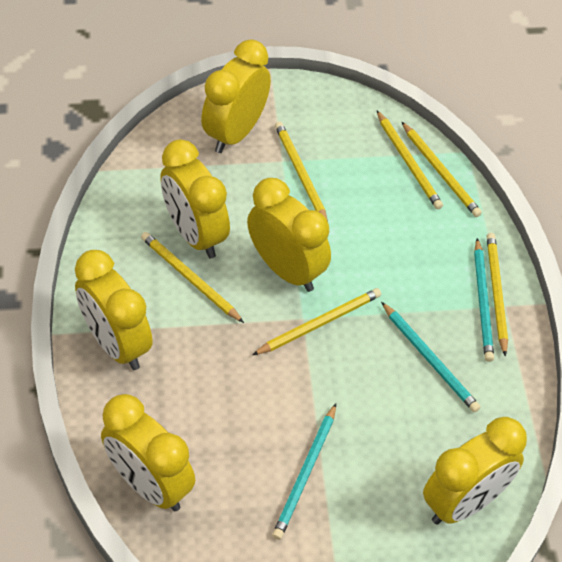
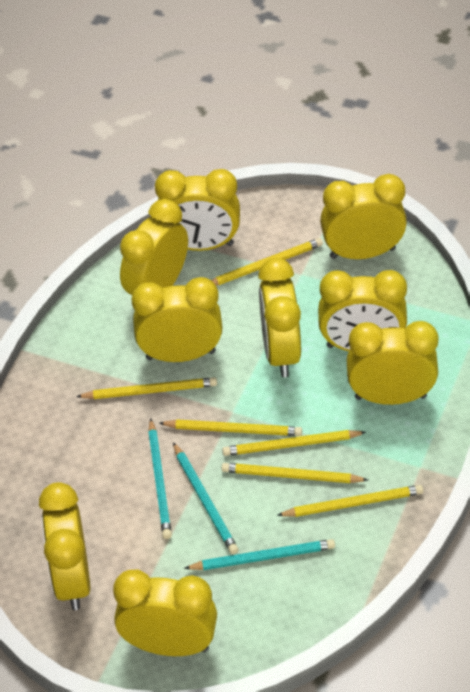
yellow clock: [75,250,153,370] [101,394,195,511] [160,139,230,259] [201,39,271,153] [247,178,331,292] [423,417,527,524] = 6 -> [39,482,91,610] [113,570,217,656] [120,199,188,295] [132,277,222,362] [155,169,240,251] [258,258,301,377] [318,270,407,351] [320,174,407,259] [347,321,439,405] = 9

